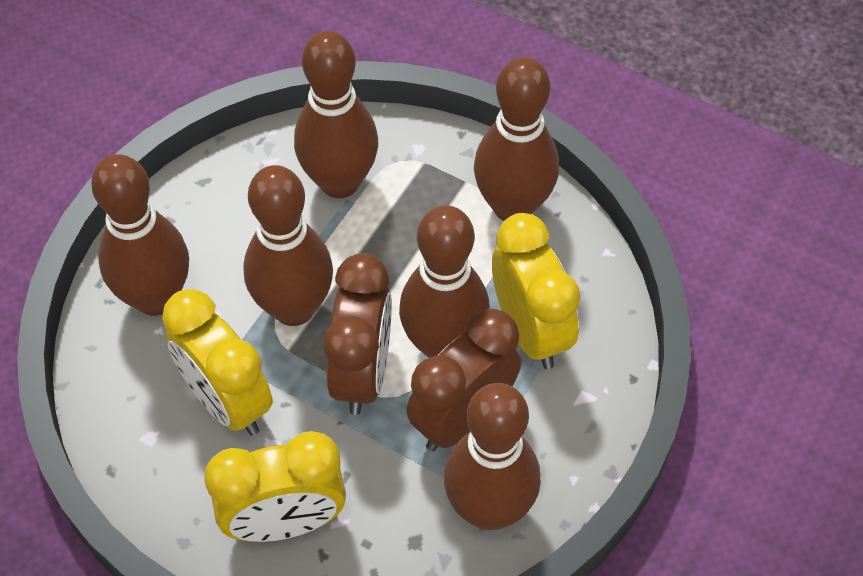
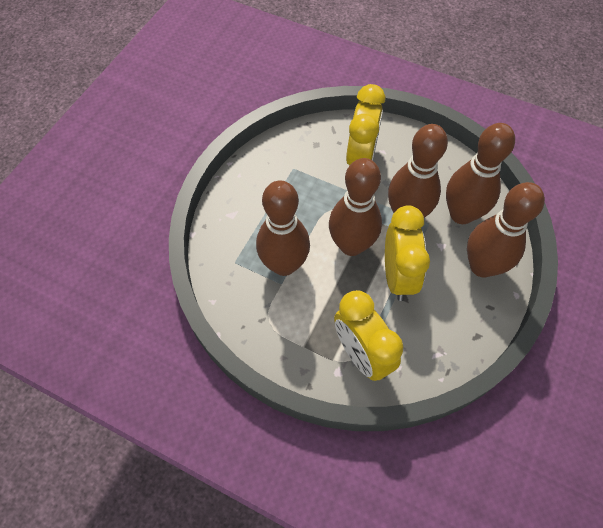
brown bowling pin: [91,154,189,316] [243,165,333,326] [294,31,378,198] [399,205,490,358] [444,383,541,530] [474,57,559,221] = 6 -> [256,180,310,276] [329,158,382,256] [388,124,448,218] [446,123,515,224] [467,182,545,278] = 5
brown clock: [323,253,392,415] [406,308,522,451] = 2 -> none = 0

